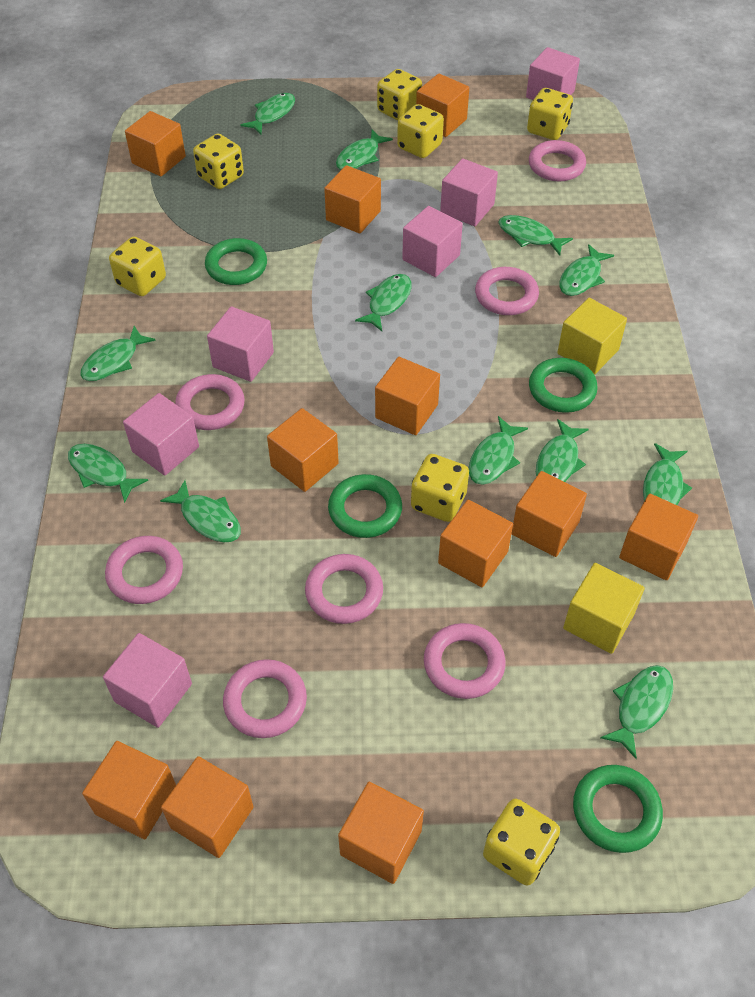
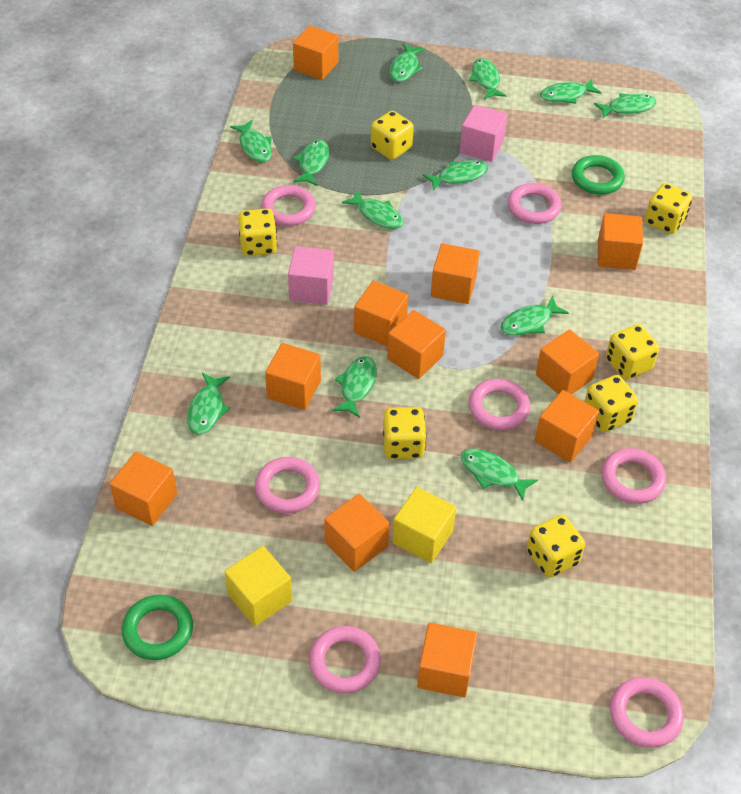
green ring: [205,238,267,285] [328,474,402,538] [529,358,598,413] [573,765,663,853] = 4 -> [122,595,193,660] [572,155,625,195] = 2
pink cube: [103,633,192,728] [123,393,199,476] [207,307,274,382] [402,206,463,277] [440,158,498,226] [526,47,580,100] = 6 -> [288,246,334,305] [459,105,507,162] = 2

